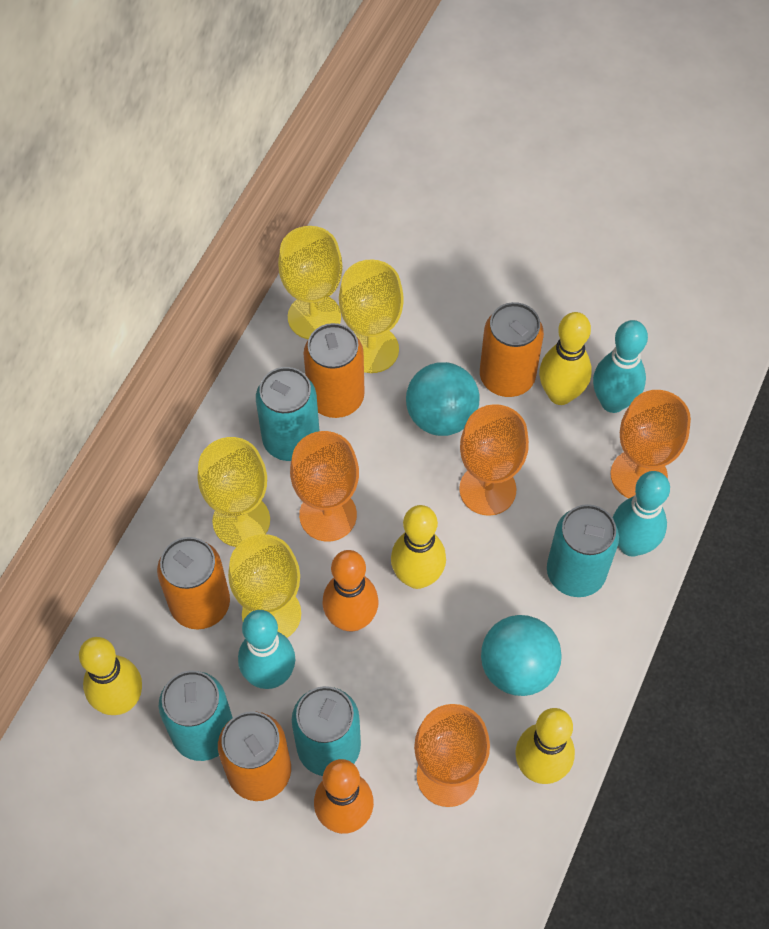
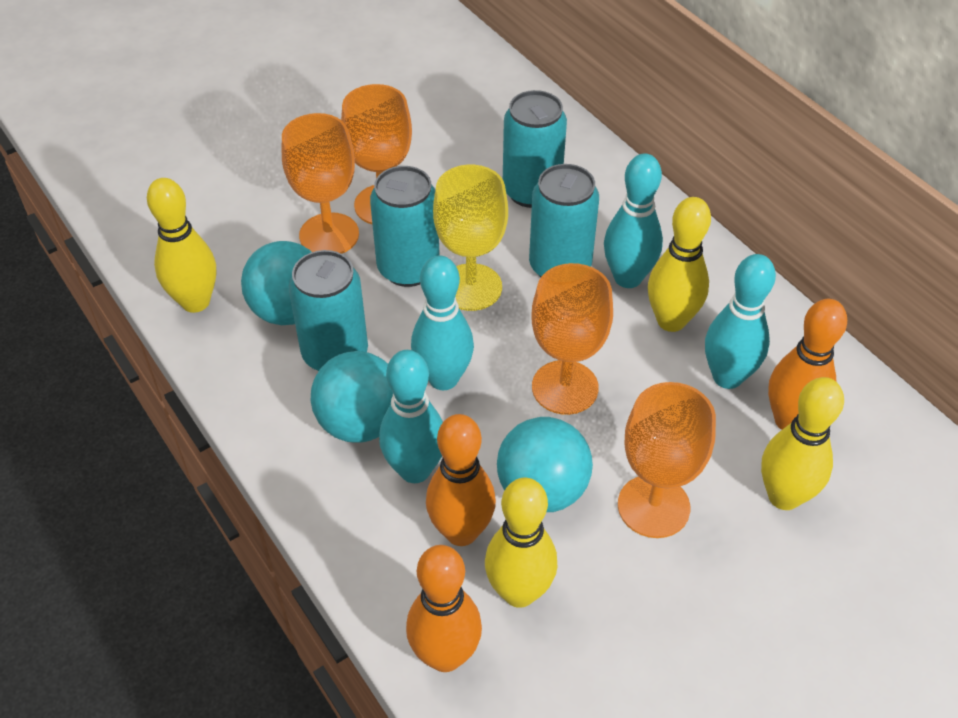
orange bowling pin: [314,759,374,834] [322,550,379,631] = 2 -> [406,545,482,672] [426,414,496,546] [768,299,847,430] = 3
orange can: [157,537,230,630] [218,711,291,801] [304,323,365,418] [480,302,544,397] = 4 -> none = 0
turquoise ball: [406,362,479,436] [481,615,562,696] = 2 -> [241,241,312,325] [311,351,393,443] [497,417,593,512] = 3
turquoise bowling pin: [238,610,295,689] [593,320,648,413] [613,471,670,557] = 3 -> [379,350,443,483] [411,255,474,390] [604,154,663,288] [705,254,776,389] = 4
yellow goblet: [198,437,270,547] [228,534,301,638] [278,226,343,340] [339,259,404,373] = 4 -> [433,165,508,311] = 1

